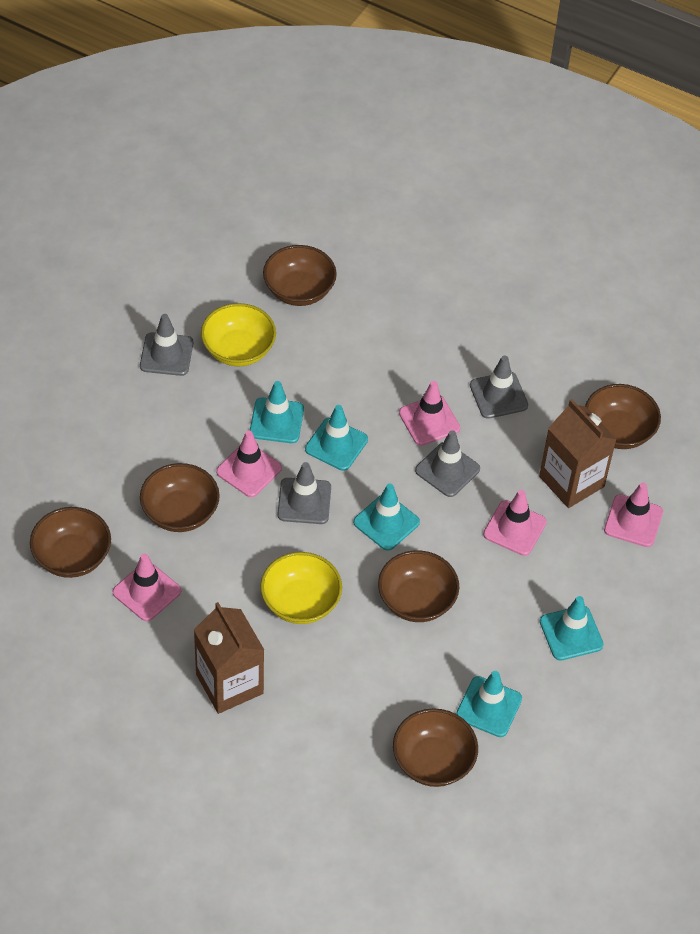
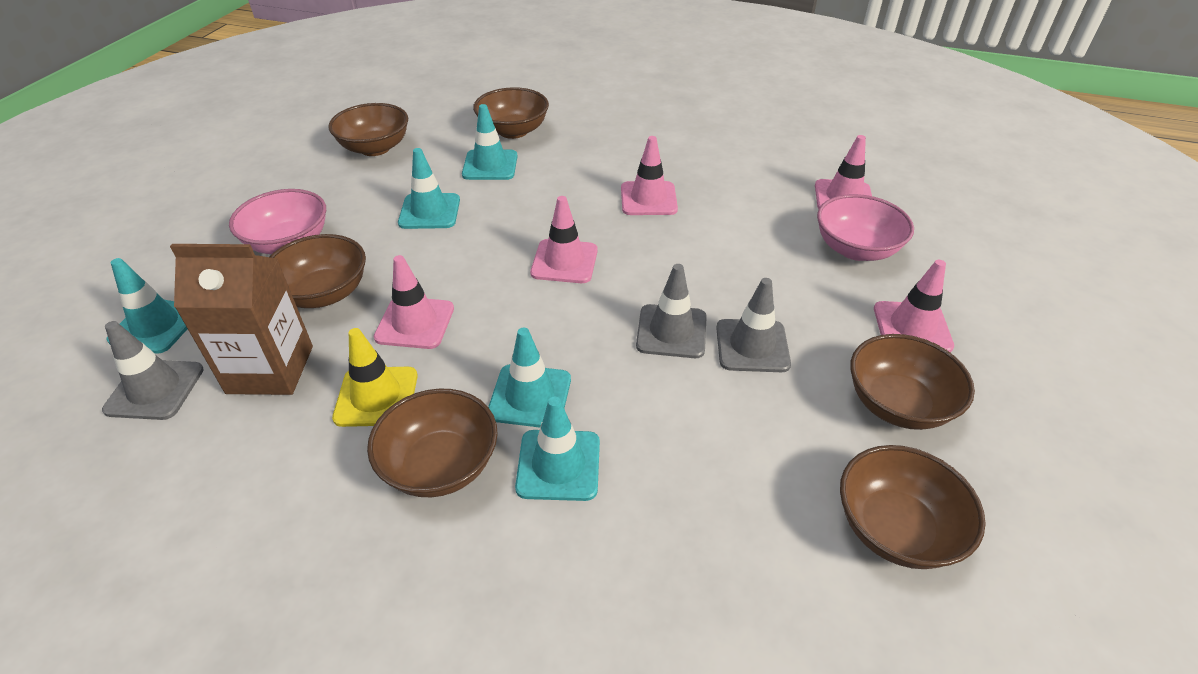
brown carton: [194,602,264,714] [539,399,616,508] = 2 -> [170,244,313,395] = 1
grey traffic cone: [140,314,193,376] [277,462,331,524] [415,430,480,497] [470,355,528,419] = 4 -> [102,321,204,420] [636,264,707,358] [716,278,791,372] = 3
pink bowl: none = 0 -> [229,189,326,254] [817,194,914,261] = 2
yellow bowl: [201,303,276,366] [261,552,342,624] = 2 -> none = 0
yellow traffic cone: none = 0 -> [332,328,418,427] = 1

